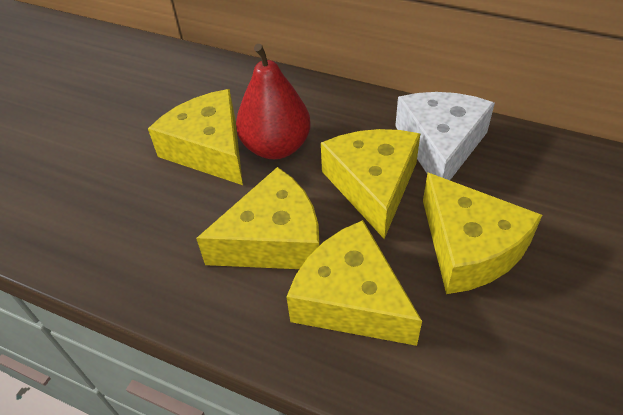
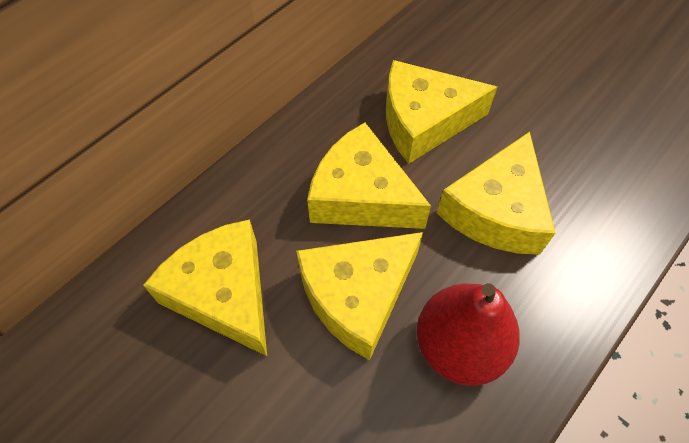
white cheese: [395,92,495,180] = 1 -> none = 0

